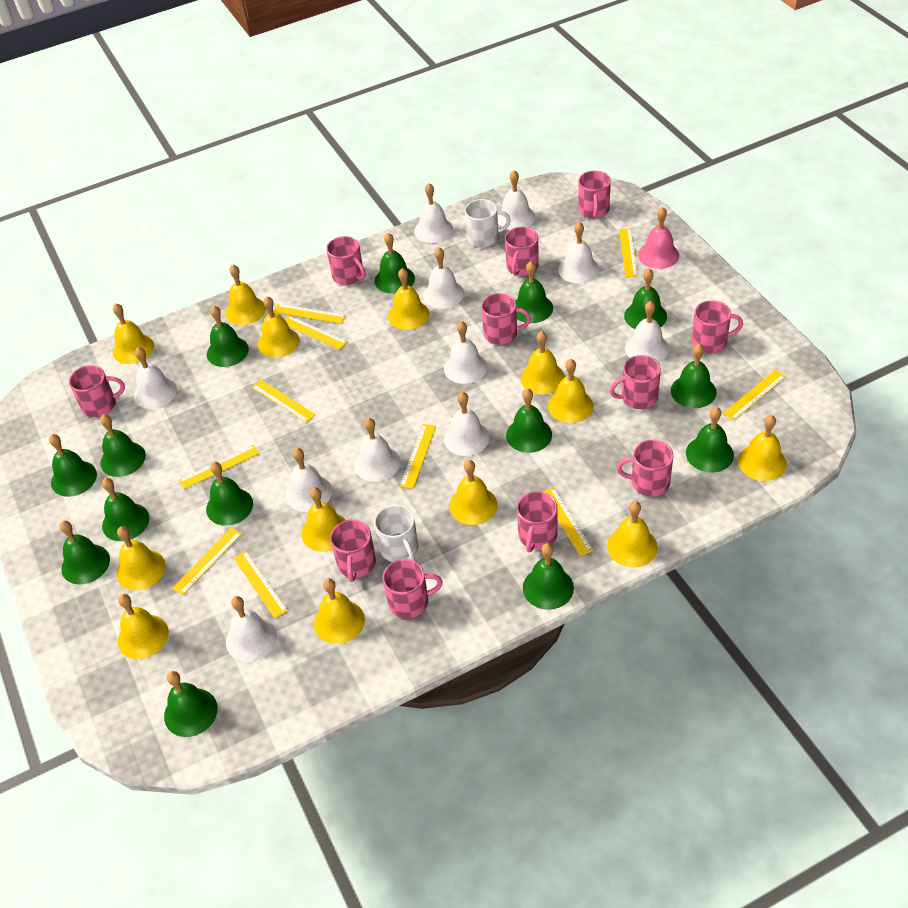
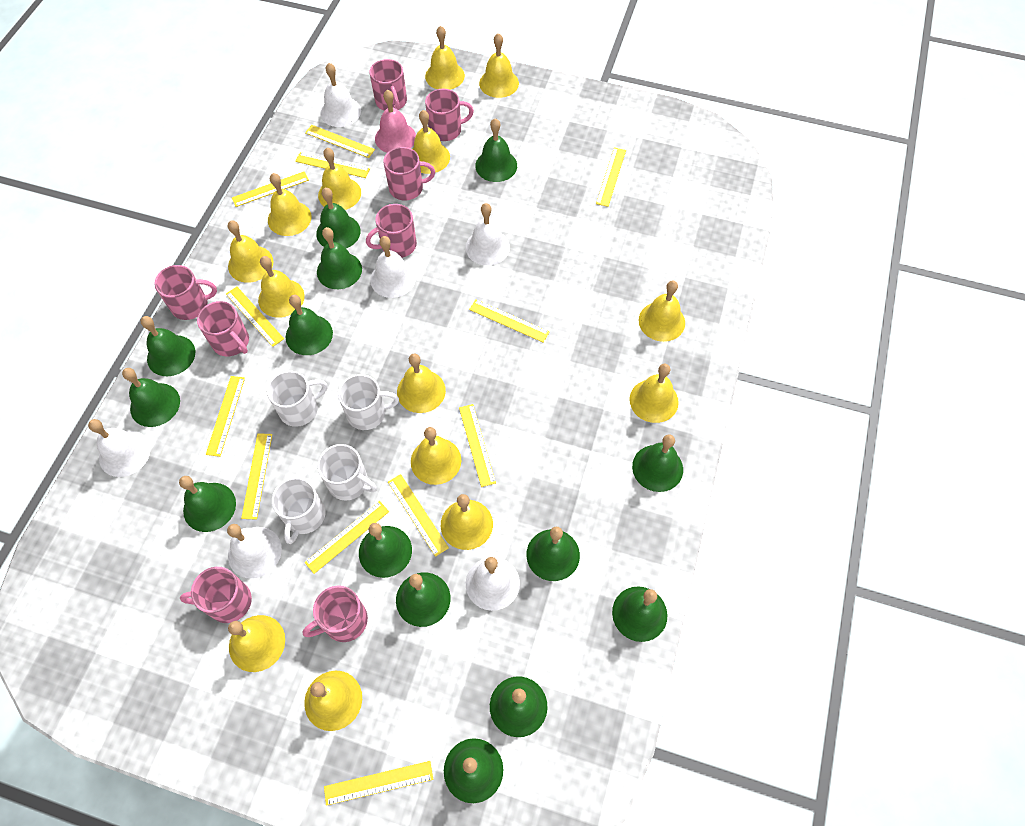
pink mug: [69,365,125,417] [326,236,366,285] [330,519,376,582] [383,559,443,619] [481,293,531,345] [505,227,539,276] [517,491,558,552] [578,171,611,218] [610,355,661,409] [617,440,673,497] [692,300,743,353] = 11 -> [154,265,217,320] [180,567,252,623] [197,301,249,356] [303,585,368,642] [366,204,417,258] [369,59,407,111] [383,147,435,200] [425,89,474,141] = 8
white bell: [134,347,177,409] [226,596,277,662] [286,448,332,512] [354,418,400,482] [414,183,453,243] [423,247,464,309] [444,321,487,384] [444,392,490,456] [497,170,535,230] [558,222,599,283] [625,301,669,362] = 11 -> [88,419,150,477] [227,524,282,579] [320,63,361,127] [370,236,416,298] [466,203,510,266] [466,557,520,611] = 6
white mug: [374,505,418,562] [465,199,511,247] = 2 -> [267,371,327,427] [272,478,326,544] [317,444,377,501] [338,374,399,430] = 4
yellow bell: [112,303,154,364] [117,526,166,590] [118,594,169,659] [225,265,266,325] [258,296,300,358] [302,487,346,552] [314,578,365,644] [388,268,429,330] [449,460,497,525] [521,331,565,394] [548,359,593,423] [607,501,658,568] [738,415,787,481] = 13 -> [228,220,274,283] [228,615,285,672] [258,256,305,318] [268,173,312,236] [304,671,362,731] [318,148,361,210] [397,354,446,413] [411,427,461,485] [413,110,450,174] [425,26,465,90] [441,494,493,550] [479,33,519,98] [629,364,679,423] [639,280,685,342] = 14
yellow ruler: [172,527,242,595] [179,445,259,489] [233,551,288,618] [252,380,315,423] [273,304,346,324] [285,315,347,350] [400,424,436,489] [543,487,593,556] [619,228,638,277] [723,370,786,420] = 10 -> [206,376,245,457] [226,287,284,347] [232,171,309,207] [241,433,272,520] [295,152,370,178] [304,501,389,574] [305,125,375,158] [324,761,433,806] [388,474,449,557] [459,404,496,487] [469,299,549,343] [596,147,626,207] = 12

